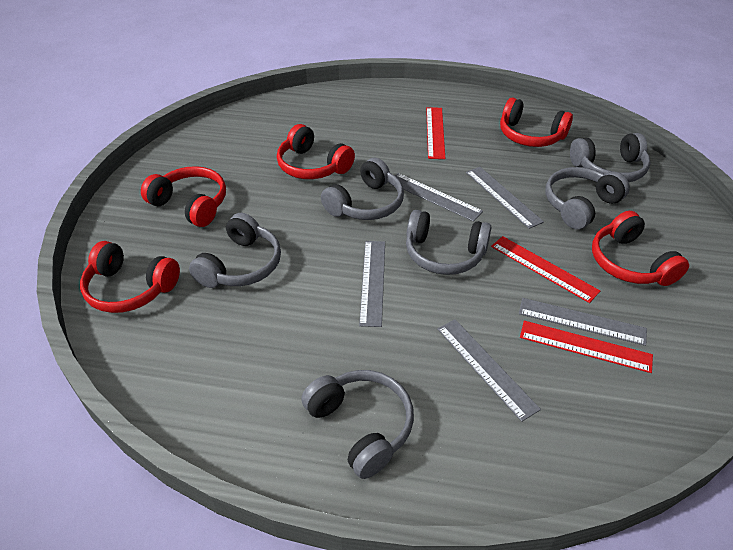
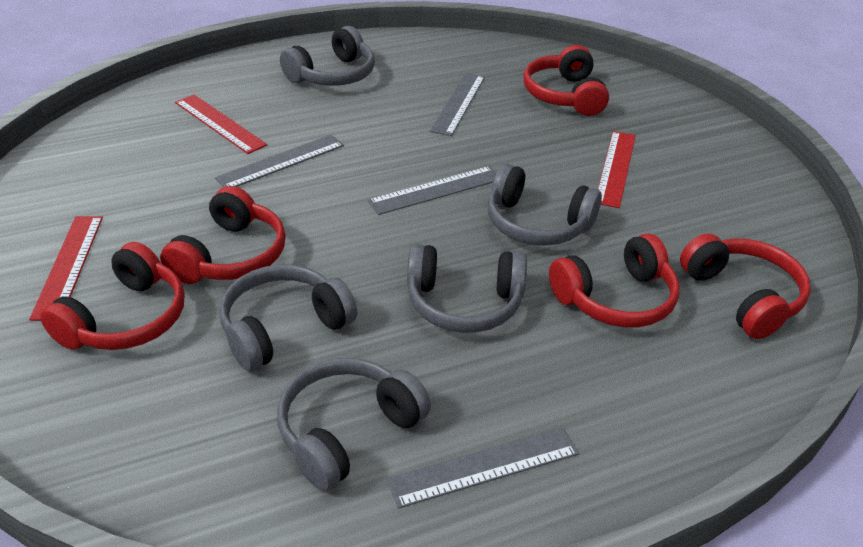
grey headphones: [189,213,281,288] [301,370,414,479] [321,158,404,220] [406,210,492,275] [545,167,630,229] [570,133,650,182] = 6 -> [219,265,357,371] [277,358,431,491] [280,26,375,86] [407,244,527,333] [488,163,602,246] = 5
grey ruler: [359,241,385,327] [395,173,483,222] [437,319,541,422] [466,167,544,229] [519,298,647,346] = 5 -> [215,134,344,187] [368,166,496,215] [387,427,579,509] [430,73,485,136] = 4

